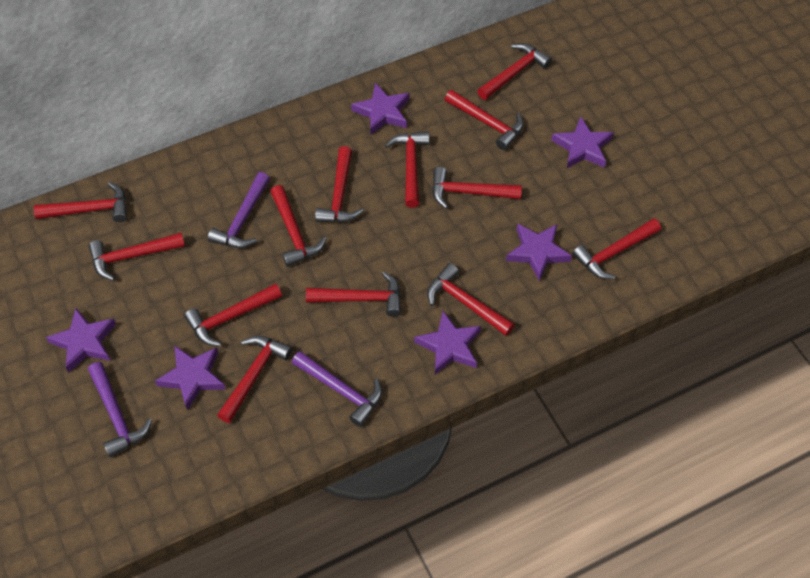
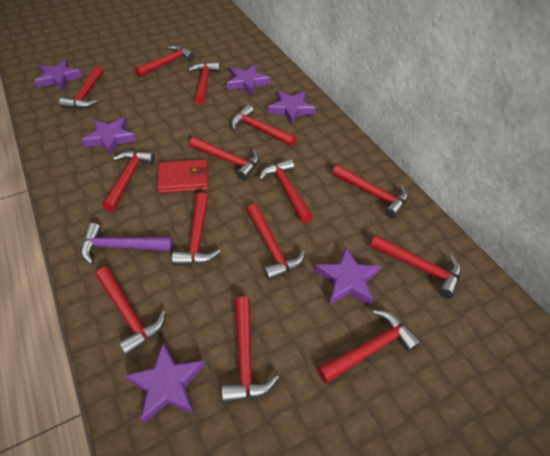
purple hammer: [88,362,152,457] [208,172,270,248] [292,351,382,427] = 3 -> [81,223,173,265] = 1
red hammer: [34,182,127,222] [88,232,185,281] [184,283,282,346] [217,336,292,423] [270,185,327,267] [306,271,401,317] [315,146,363,222] [385,131,430,208] [427,263,515,336] [432,167,522,209] [445,90,524,150] [477,43,552,100] [572,218,661,279] = 13 -> [59,66,103,109] [96,267,166,356] [102,151,155,212] [135,45,195,77] [172,192,221,266] [188,62,220,105] [189,137,260,180] [222,296,279,403] [231,105,297,146] [247,204,305,281] [258,159,313,223] [317,310,421,383] [332,165,408,218] [370,235,461,298] = 14
red wallet: none = 0 -> [157,159,209,193] = 1

